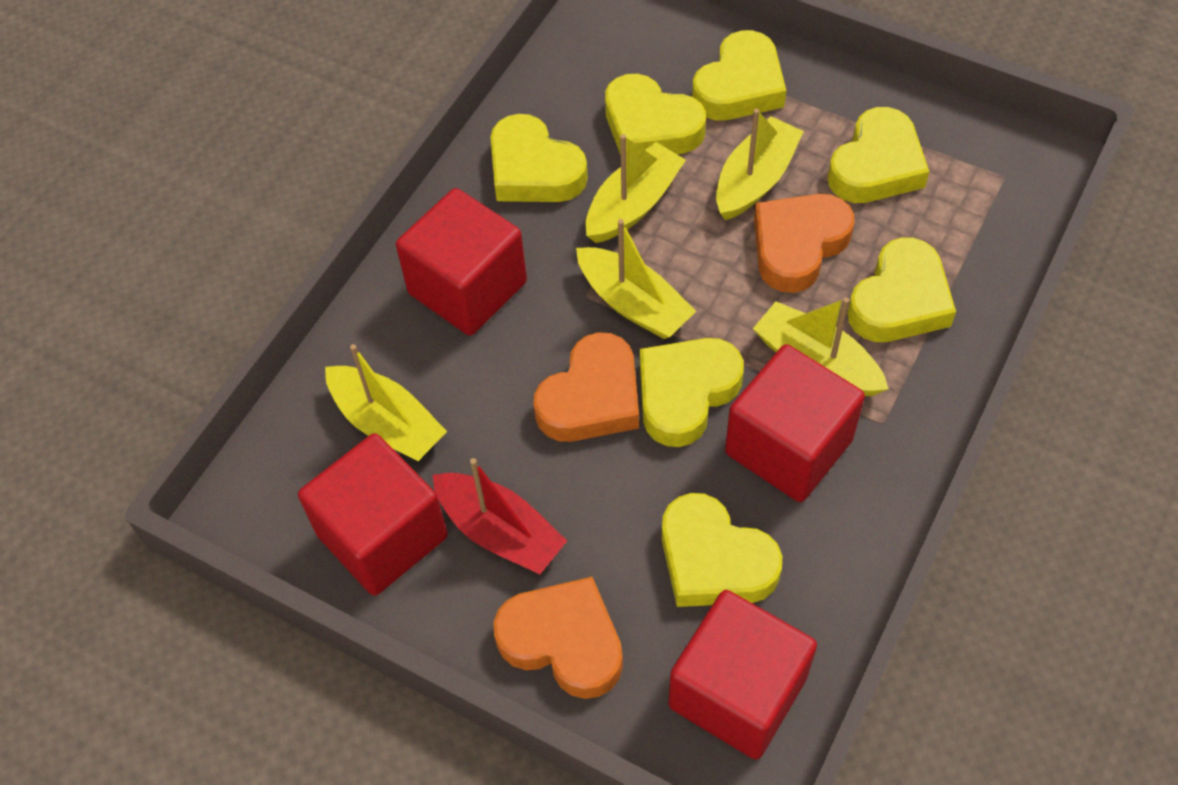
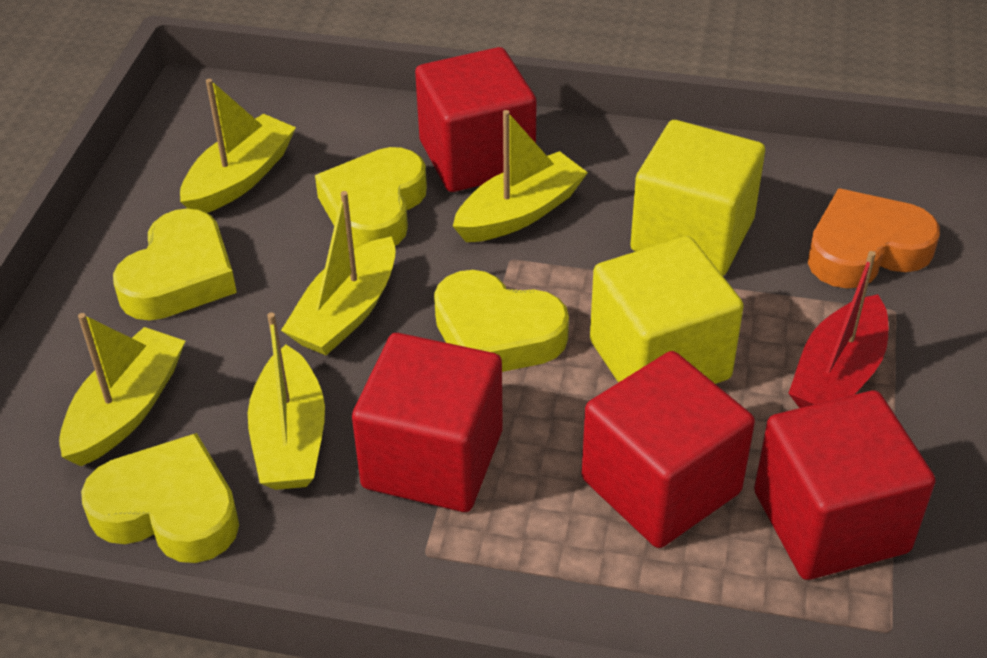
orange heart: [493,577,623,699] [533,332,639,442] [754,194,854,293] = 3 -> [808,189,940,288] = 1
yellow cube: none = 0 -> [590,236,744,384] [630,120,765,276] = 2
yellow heart: [490,114,588,202] [605,74,706,155] [640,338,744,447] [662,493,782,607] [692,30,786,121] [828,107,929,203] [847,238,956,342] = 7 -> [81,433,239,563] [113,208,237,320] [315,147,427,249] [434,270,569,372] = 4

